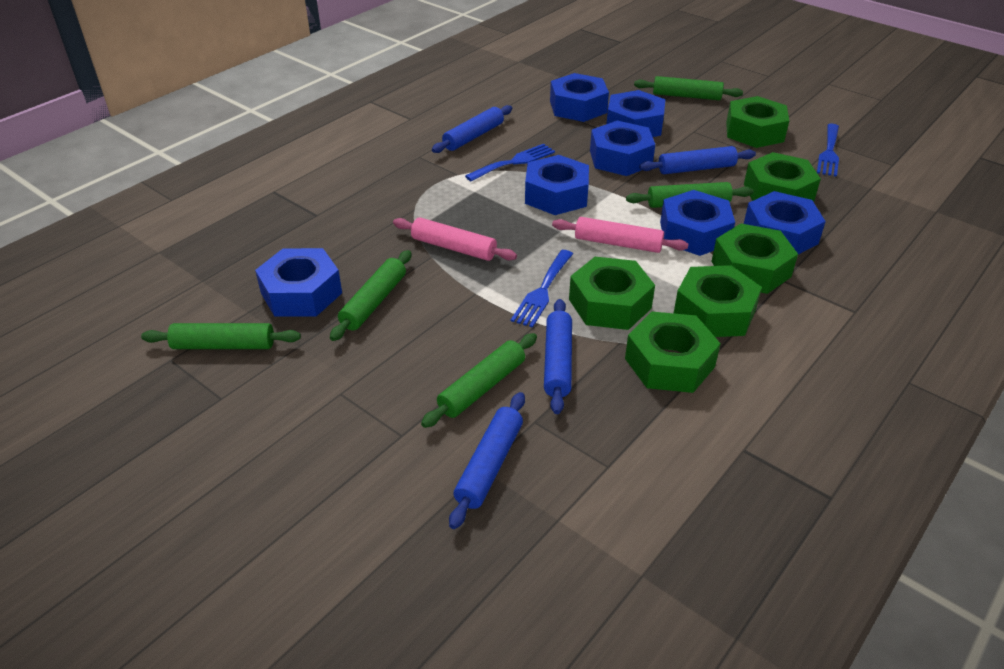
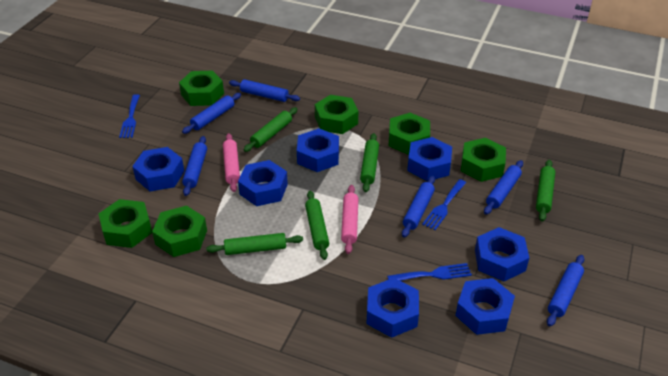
blue rolling pin: [432,105,512,153] [449,392,525,529] [544,299,572,414] [639,146,756,174] = 4 -> [182,93,241,134] [182,136,207,196] [229,79,300,102] [402,176,435,238] [484,160,523,214] [547,255,584,327] = 6

